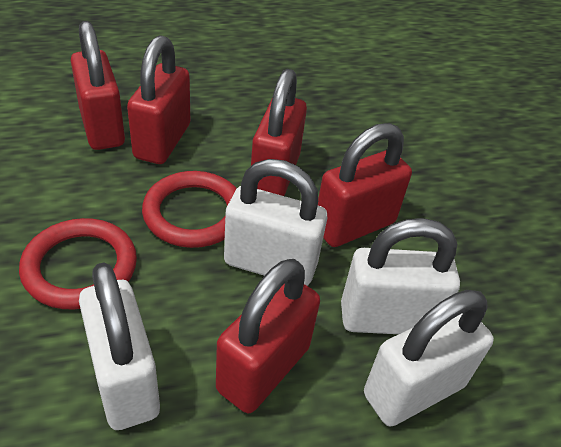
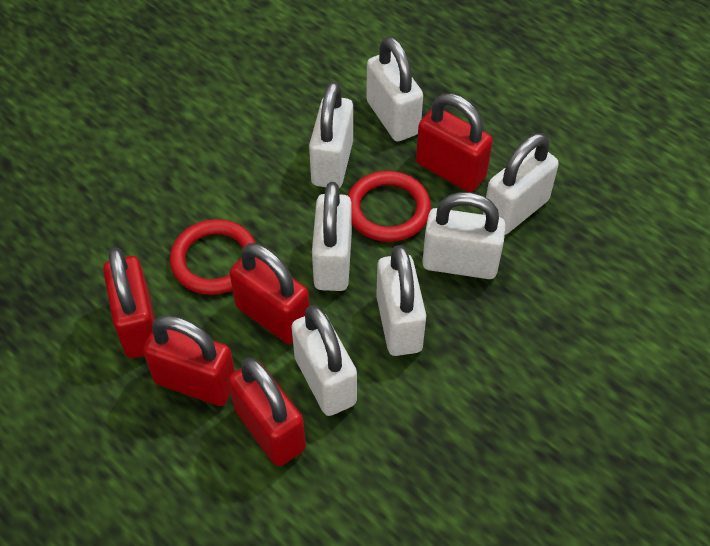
white padlock: [79,262,160,430] [224,159,327,286] [341,218,460,334] [364,290,494,427] = 4 -> [291,305,357,416] [309,82,353,188] [312,182,352,291] [366,37,423,142] [376,245,426,356] [422,192,506,279] [483,133,559,235] = 7

